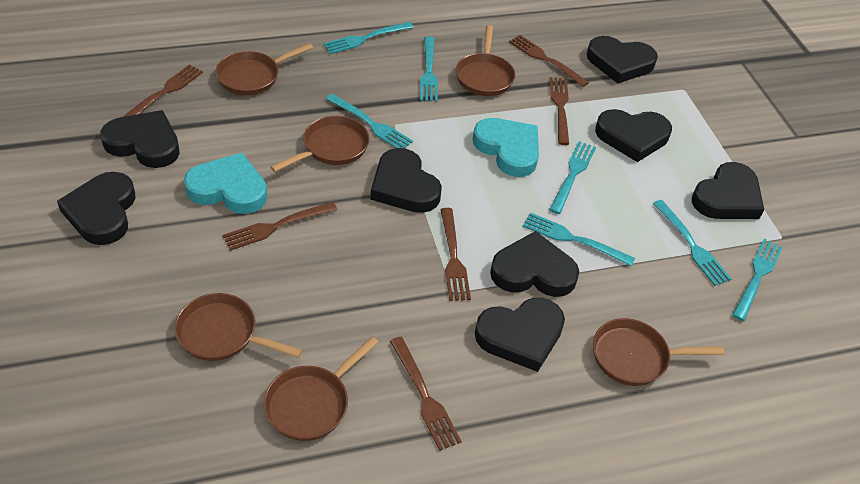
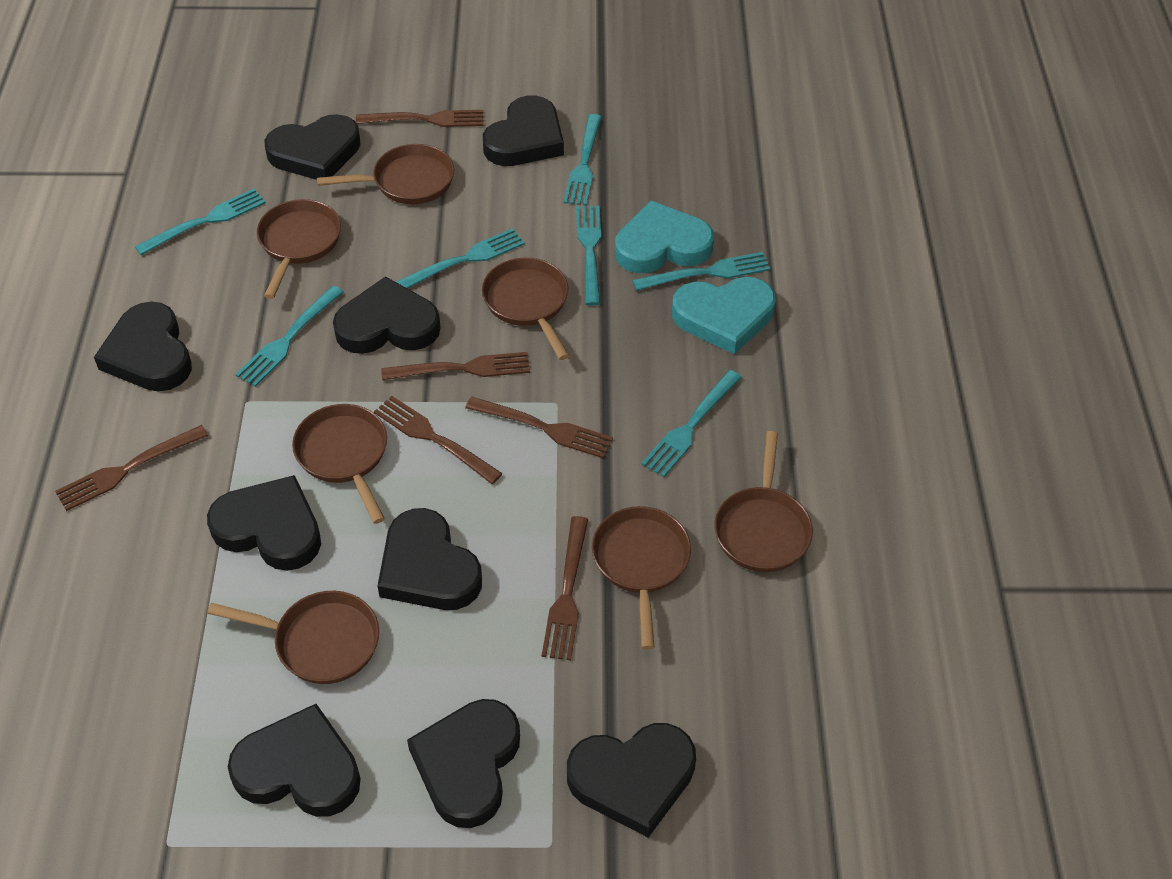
black heart: [57,172,136,245] [100,110,180,168] [371,148,442,213] [475,298,565,372] [490,231,579,297] [587,36,658,83] [595,109,672,162] [692,162,764,219] = 8 -> [94,302,192,391] [207,475,321,571] [228,704,361,817] [264,114,361,180] [333,276,441,354] [378,508,482,610] [407,699,520,828] [483,95,564,166] [567,723,696,838] = 9
brown pan: [174,293,302,361] [216,43,313,95] [264,337,378,441] [270,116,370,172] [456,25,515,96] [593,318,724,386] = 6 -> [207,591,379,684] [257,199,341,299] [292,404,387,524] [317,144,454,204] [482,258,569,360] [592,506,691,650] [715,431,813,572] = 7

